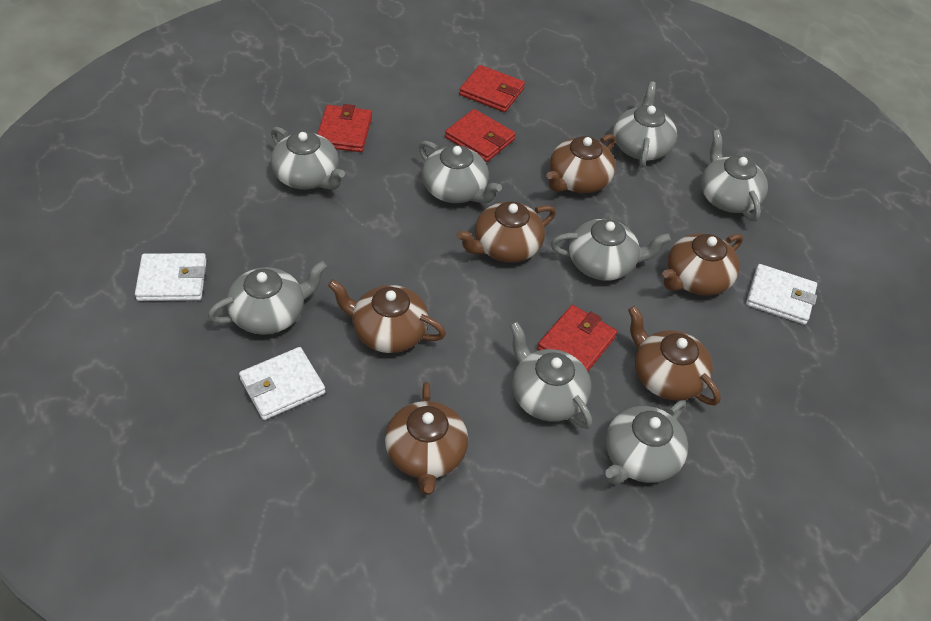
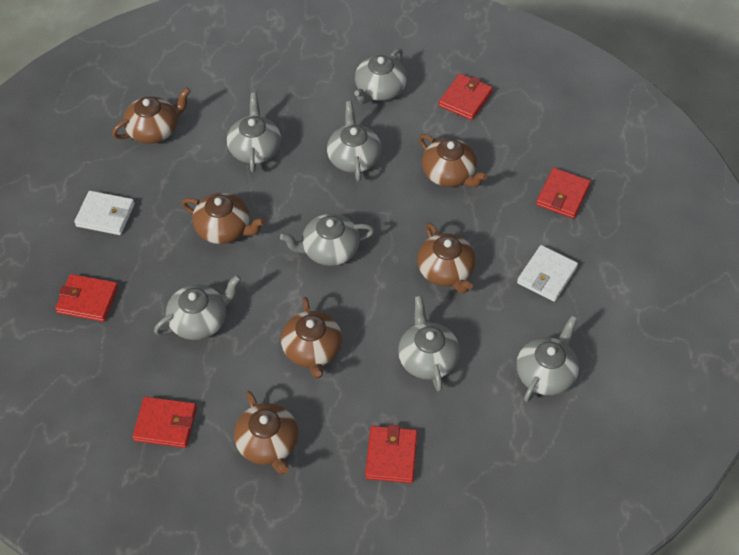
grey teapot: [208,261,327,335] [271,127,345,190] [419,141,502,203] [510,322,593,429] [551,219,671,281] [605,401,688,484] [613,81,677,168] [701,130,768,221] = 8 -> [154,275,241,340] [227,92,281,173] [280,214,374,266] [327,101,381,181] [354,49,407,104] [398,296,460,392] [516,316,579,402] = 7
red wallet: [317,104,372,152] [445,109,516,162] [459,65,525,112] [537,305,617,372] = 4 -> [55,274,119,322] [132,397,197,448] [365,425,417,483] [439,74,493,120] [536,168,591,219] = 5
white wallet: [135,253,207,301] [239,347,325,420] [746,264,817,325] = 3 -> [74,191,135,235] [517,245,578,302] = 2

